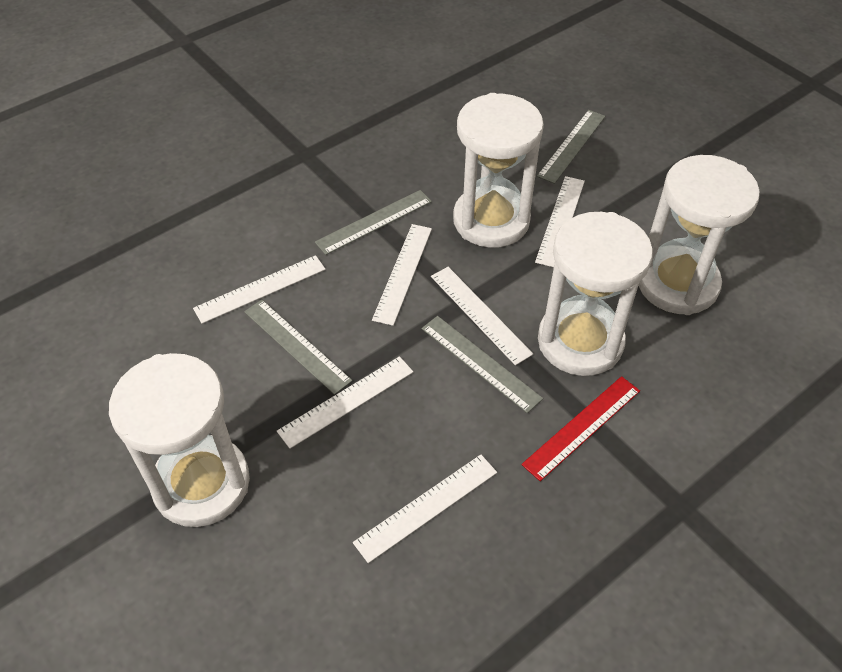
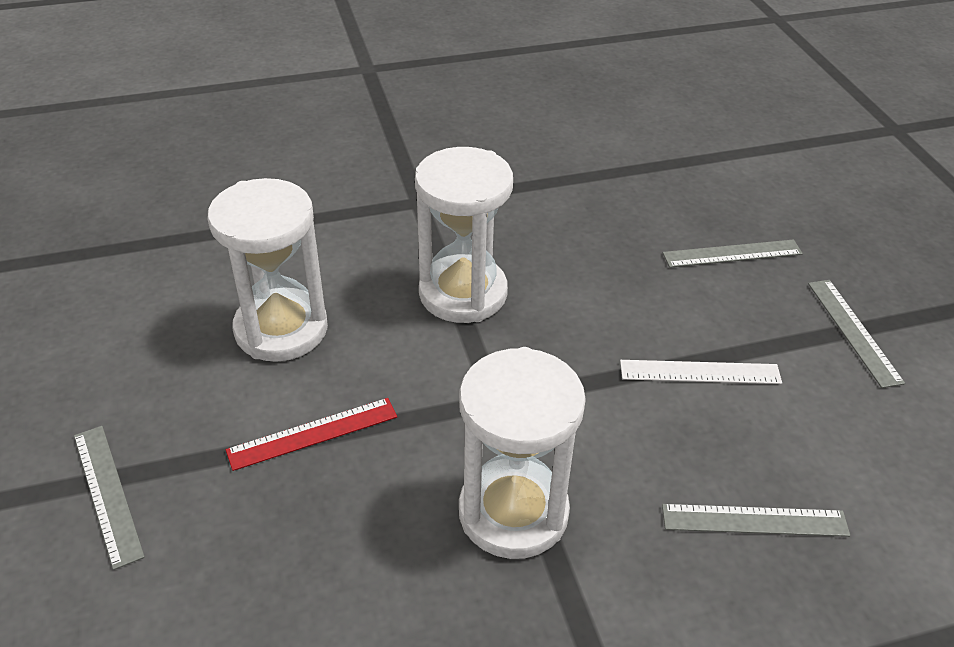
white hourglass: [109,353,250,527] [453,93,544,248] [538,212,653,376] [638,155,760,315] = 4 -> [208,178,328,362] [415,147,513,323] [459,347,586,559] = 3
white ruler: [193,255,326,324] [277,356,413,449] [353,455,497,563] [372,224,432,326] [431,267,533,365] [535,176,585,267] = 6 -> [620,360,782,384] = 1

